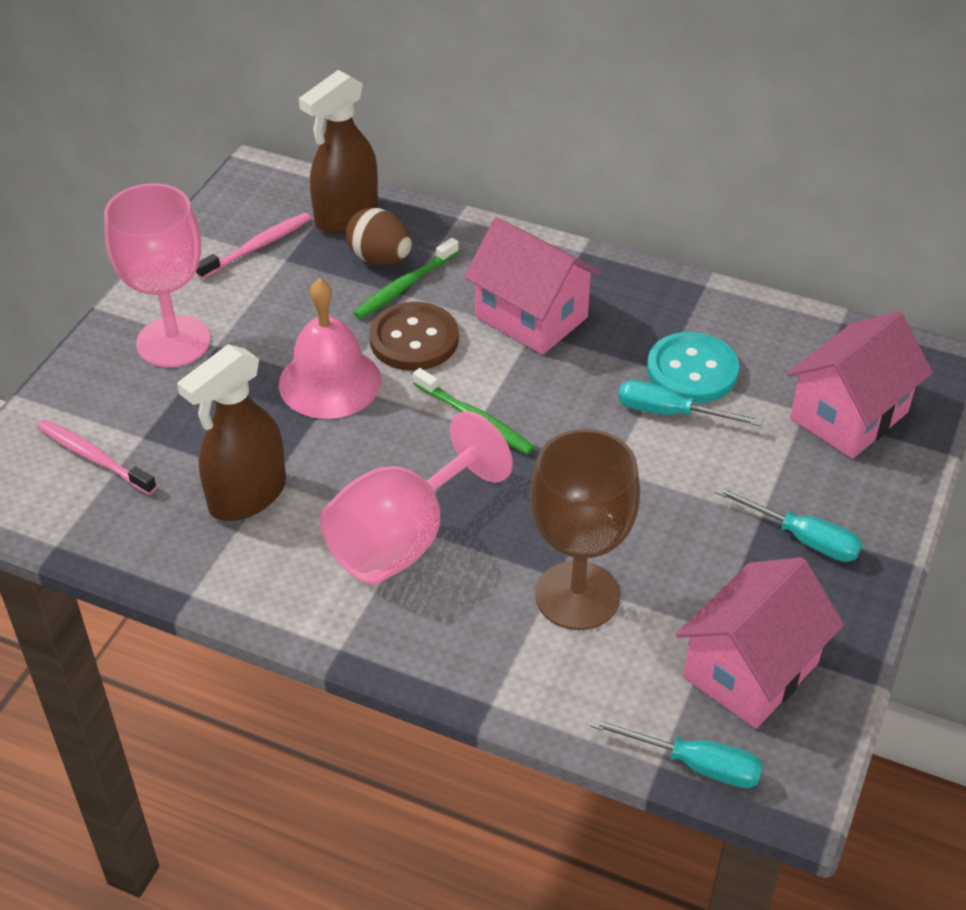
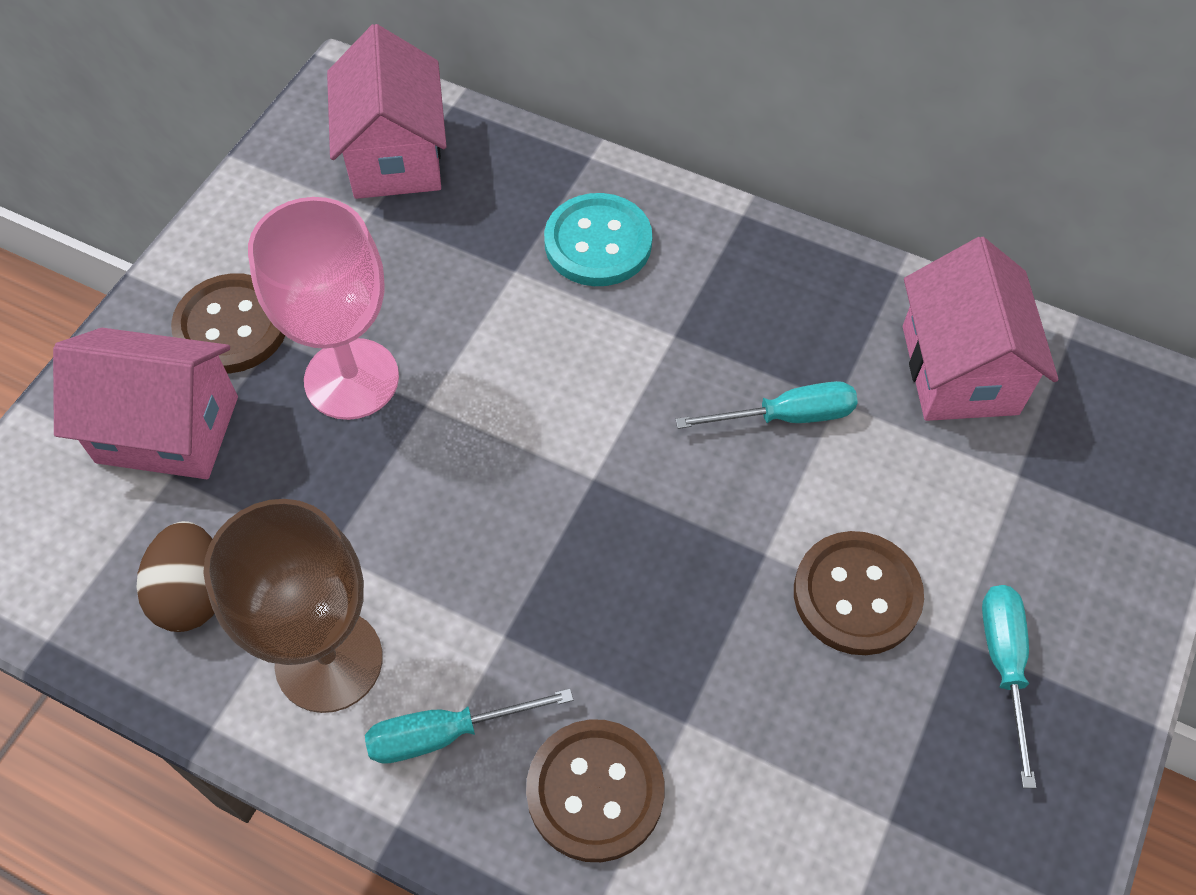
brown button: [369,302,459,371] = 1 -> [171,273,285,373] [526,719,665,862] [794,531,924,655] = 3
brown spray bottle: [177,344,286,521] [299,70,378,234] = 2 -> none = 0
green toothbrush: [353,238,459,319] [413,368,534,455] = 2 -> none = 0
pink bell: [279,278,381,419] = 1 -> none = 0
pink goblet: [104,183,210,367] [320,411,513,584] = 2 -> [248,197,399,420] = 1
pink toothbrush: [37,419,157,495] [196,213,311,279] = 2 -> none = 0

